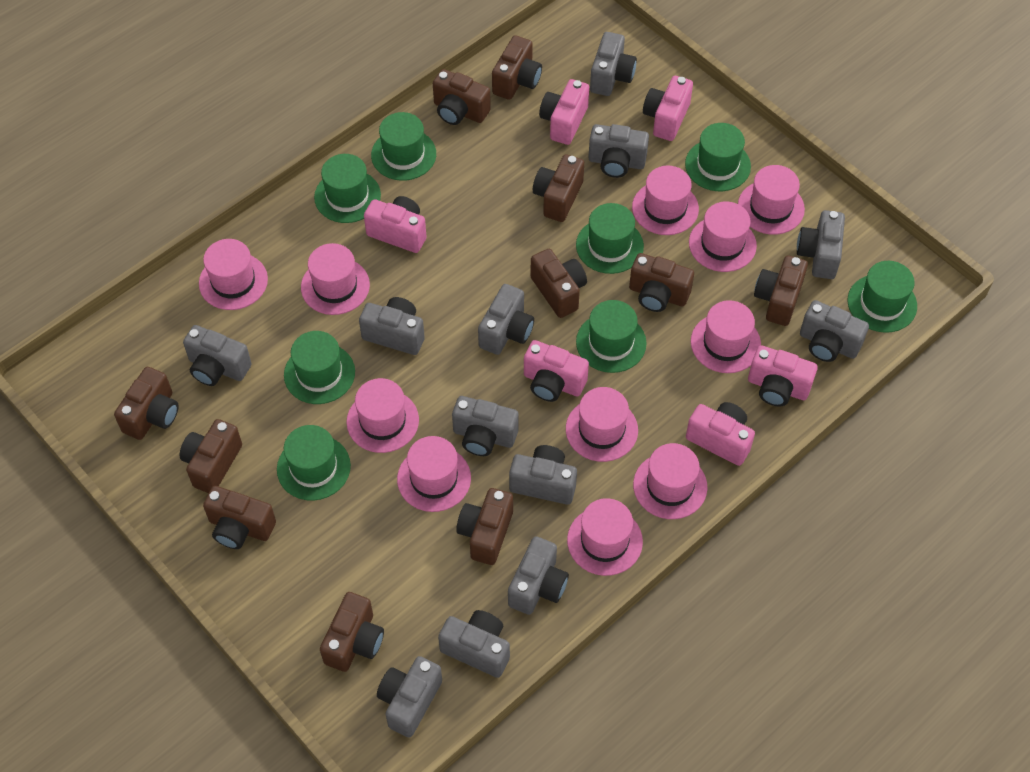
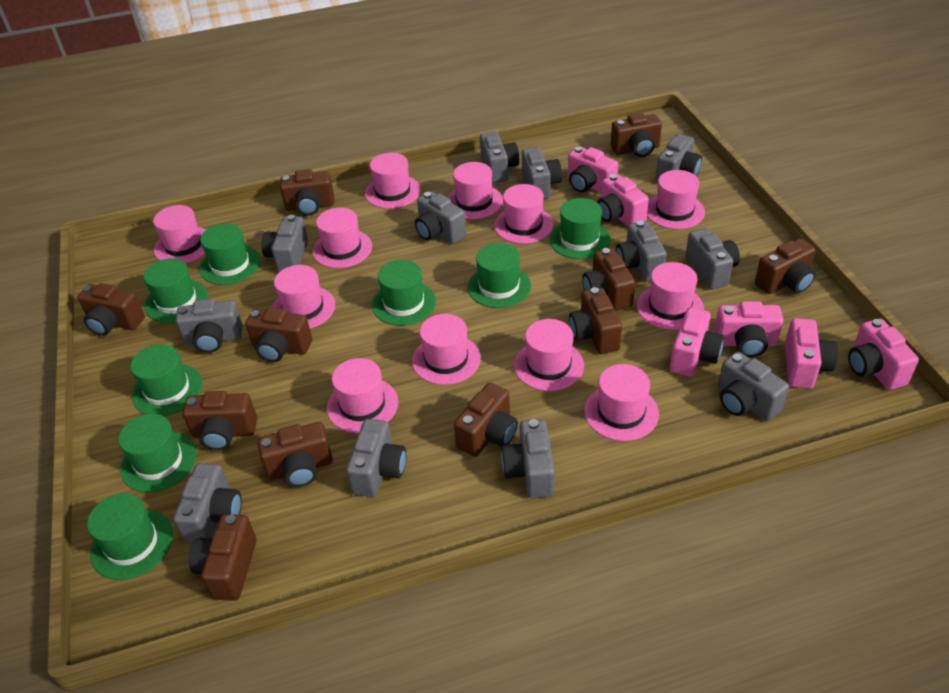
pink hat: [199,239,268,310] [301,243,370,315] [346,378,419,453] [397,436,471,512] [566,387,638,462] [567,498,643,576] [632,166,699,235] [633,443,707,519] [689,201,757,272] [691,300,761,373] [738,165,805,235] = 11 -> [153,205,206,264] [272,265,335,329] [312,207,372,268] [327,358,398,433] [365,153,421,209] [412,314,481,385] [447,162,503,219] [494,184,553,244] [514,319,584,391] [584,364,659,441] [637,262,704,330] [647,170,705,229] = 12

